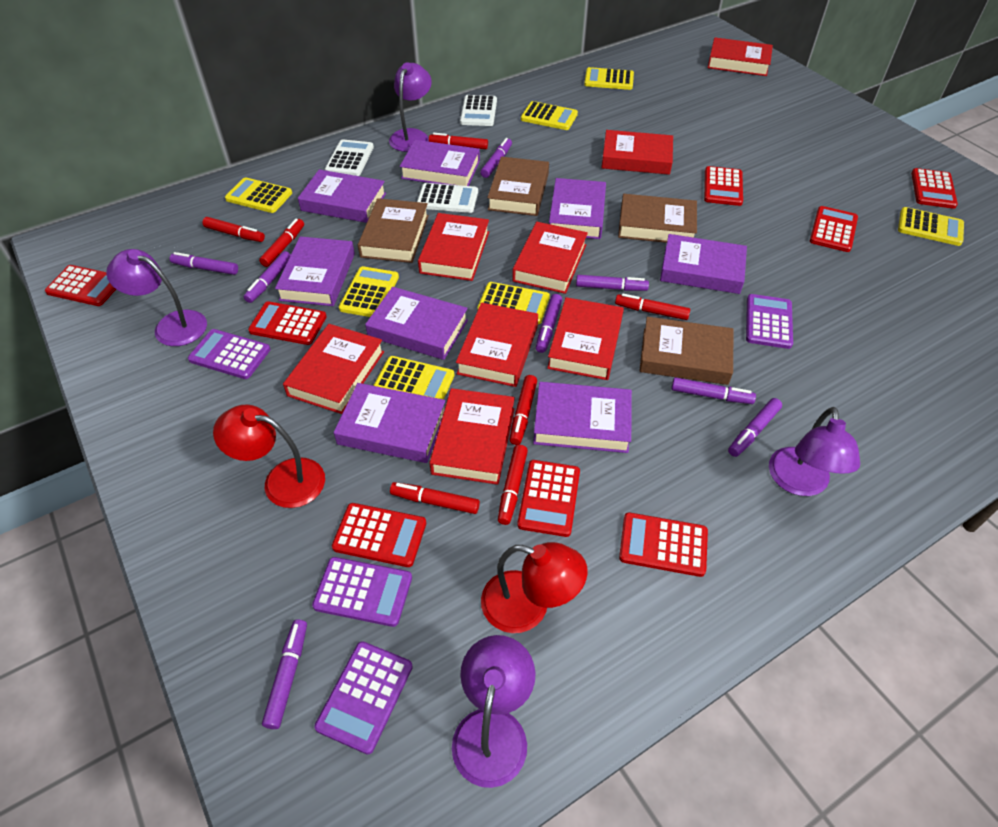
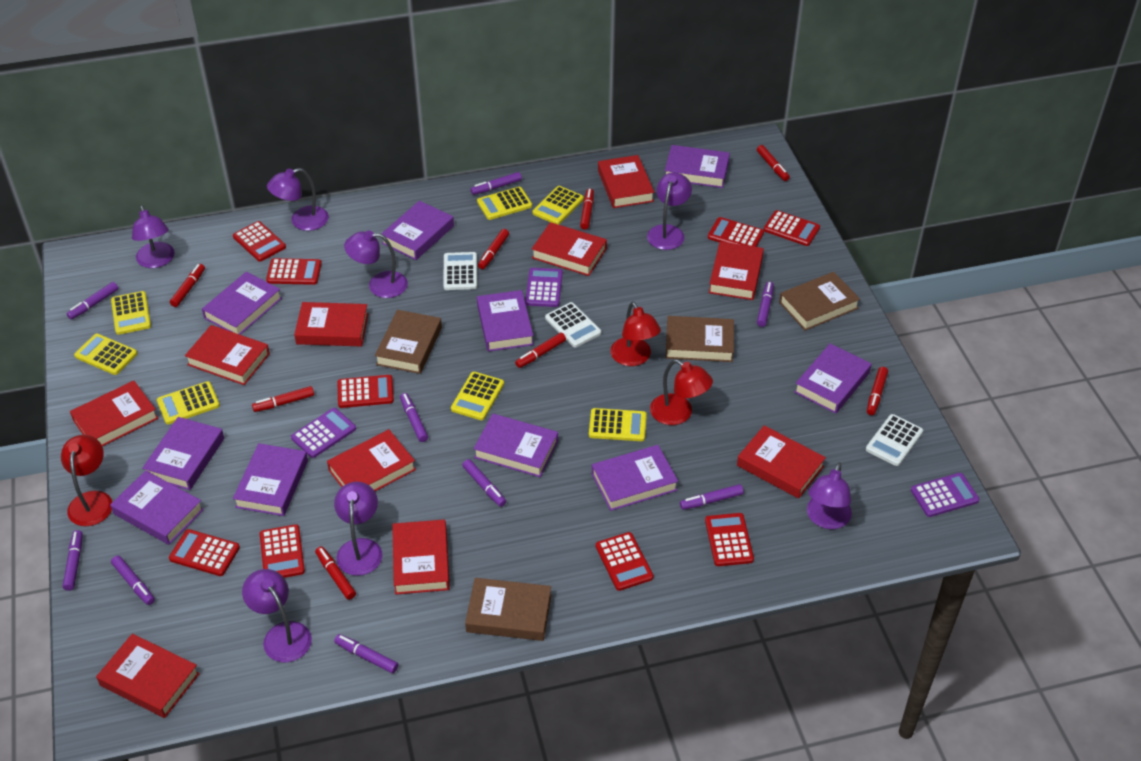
purple book: [275,236,355,306] [298,169,386,223] [334,383,445,463] [365,287,468,360] [400,140,480,186] [533,382,632,453] [549,178,606,239] [660,234,747,294] = 8 -> [110,470,204,545] [142,417,224,490] [202,272,282,335] [233,443,308,516] [381,201,454,260] [473,414,558,477] [477,290,534,352] [592,445,678,511] [665,145,730,188] [794,343,872,414] = 10
purple calculator: [188,329,270,379] [312,557,412,627] [314,641,413,755] [746,294,793,349] = 4 -> [291,408,356,458] [525,268,563,307] [911,473,979,517] = 3
purple lamp: [106,249,207,346] [389,63,432,152] [452,635,535,788] [769,407,860,496] = 4 -> [132,205,175,268] [242,569,312,662] [267,168,329,231] [334,482,382,576] [344,230,408,298] [647,172,692,250] [807,462,852,529] = 7
purple marker: [170,252,238,275] [244,251,291,303] [262,619,307,729] [480,138,512,178] [536,294,562,353] [576,275,649,291] [671,377,756,404] [728,398,782,457] = 8 -> [63,530,83,591] [67,282,118,319] [111,555,155,605] [334,634,399,673] [400,393,428,442] [462,459,506,507] [470,172,522,195] [680,484,743,510] [757,282,774,327] = 9
red book: [283,324,384,414] [418,213,489,281] [429,388,515,485] [456,303,538,387] [512,222,588,294] [547,297,624,380] [601,130,673,175] [707,37,773,76] = 8 -> [70,381,158,446] [96,634,200,718] [185,325,270,385] [294,302,368,346] [327,429,416,491] [392,519,450,595] [532,222,607,276] [598,155,654,208] [709,241,764,300] [737,425,826,499] = 10
red calculator: [45,265,116,306] [248,301,327,345] [332,503,426,567] [517,460,580,537] [619,512,708,577] [704,166,743,206] [810,206,858,252] [911,168,958,209] = 8 -> [169,529,240,576] [233,221,286,262] [260,524,305,578] [266,258,322,285] [337,375,394,408] [596,532,654,591] [705,513,754,566] [708,217,764,247] [764,210,820,246] = 9
red lamp: [213,405,325,508] [481,542,588,633] = 2 -> [61,435,112,526] [611,301,661,366] [650,359,713,425] = 3
red marker: [202,217,265,242] [259,219,304,267] [390,482,480,514] [429,133,488,149] [498,445,528,525] [509,375,537,445] [615,293,690,320] = 7 -> [170,264,205,307] [252,386,314,412] [315,546,356,600] [478,229,509,269] [515,333,566,368] [580,188,594,230] [757,145,790,181] [867,367,888,415] = 8

